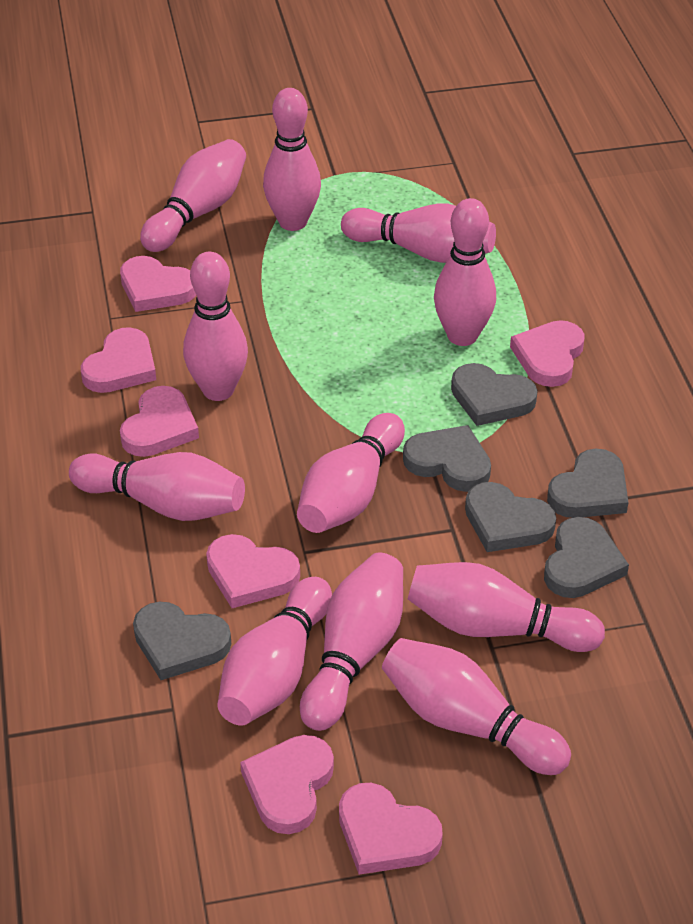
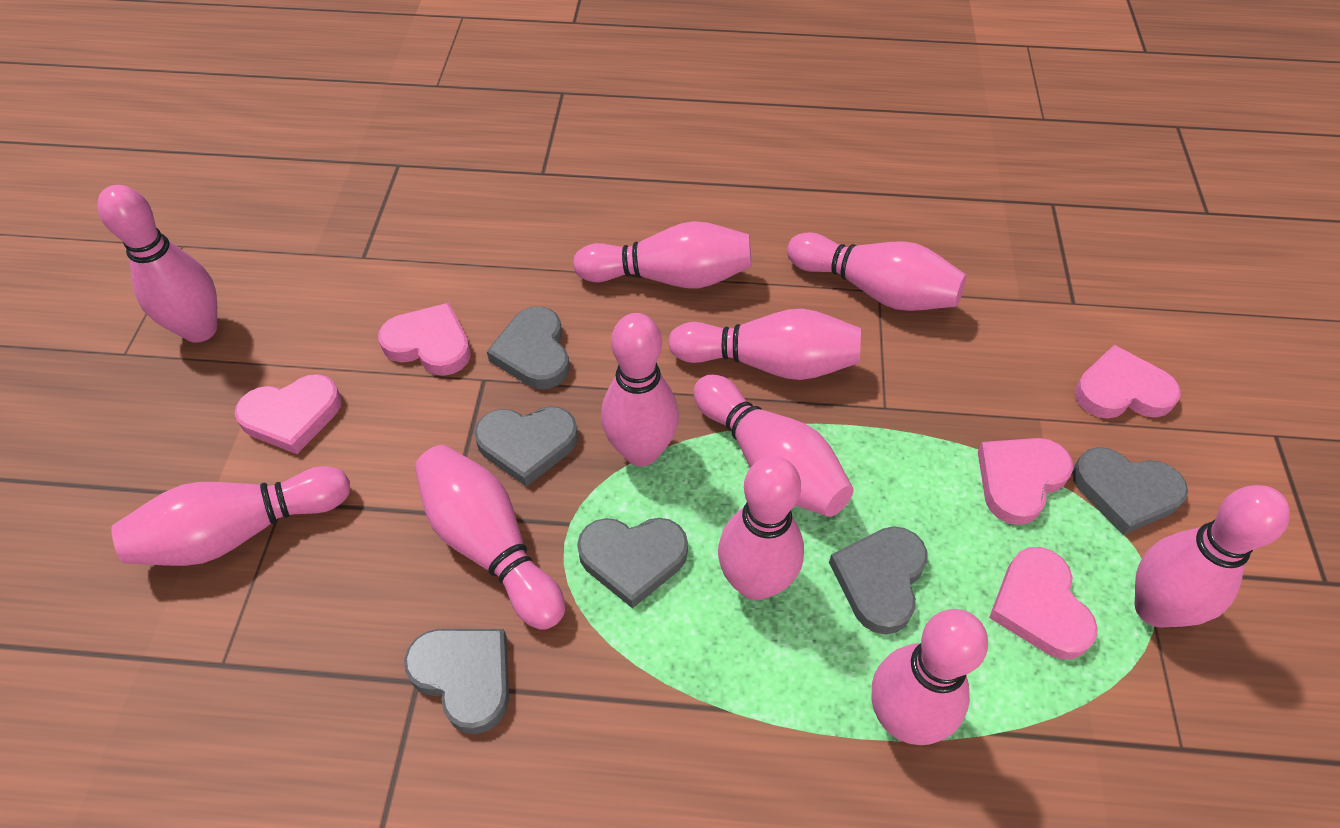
pink heart: [81,327,156,393] [120,256,196,312] [120,386,199,457] [206,534,300,608] [240,735,334,834] [339,783,443,875] [510,320,585,387] = 7 -> [235,374,342,454] [378,303,471,376] [978,438,1073,525] [989,547,1098,659] [1075,345,1181,418] = 5

